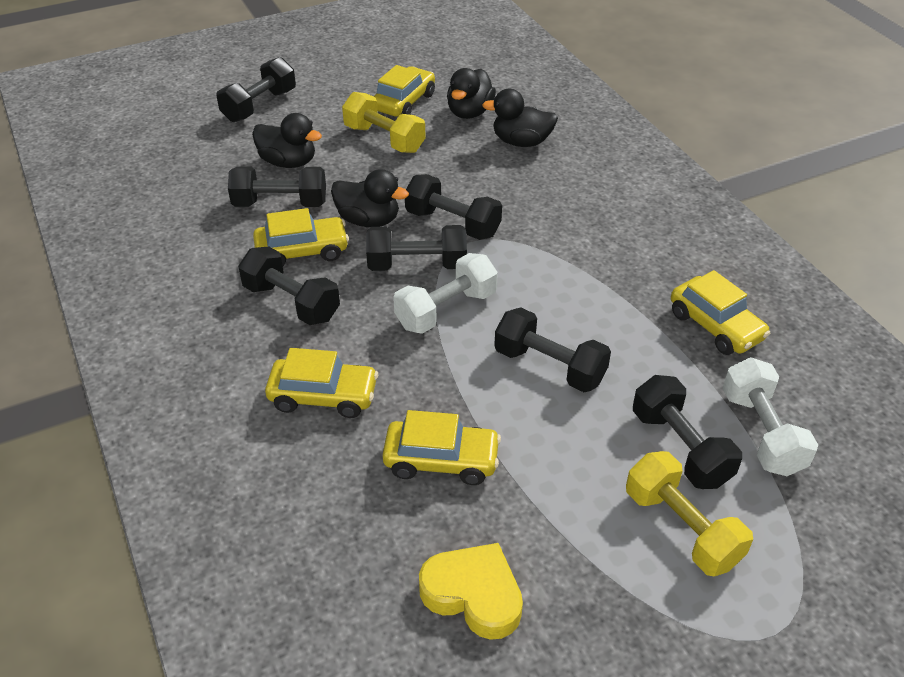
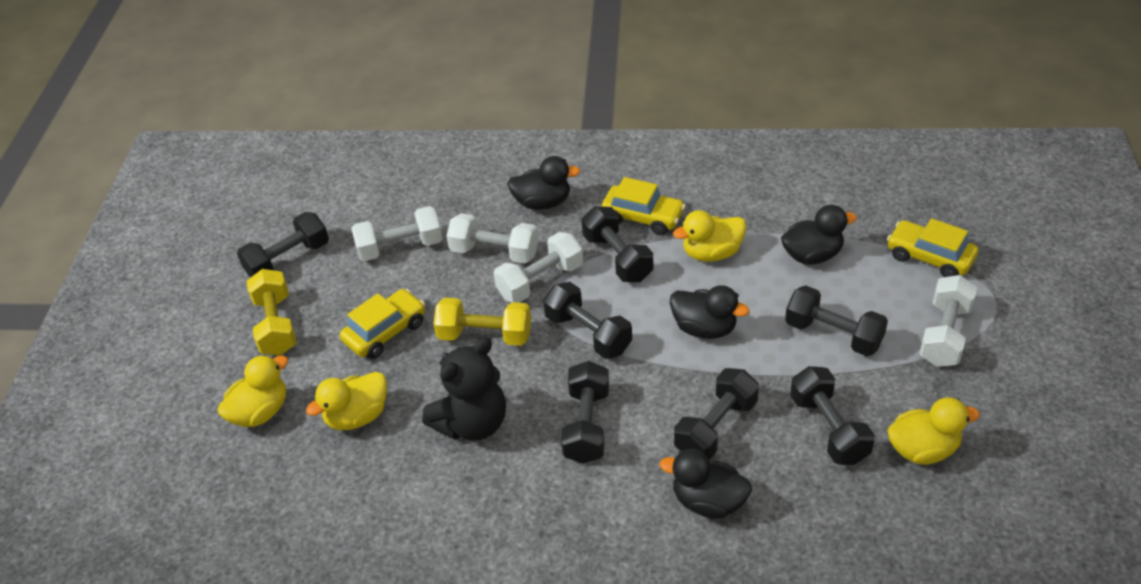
black teddy bear: none = 0 -> [422,337,506,441] = 1
white dumbbell: [393,253,498,334] [722,357,818,476] = 2 -> [352,206,442,261] [446,213,539,263] [493,232,583,303] [919,275,977,367] = 4
yellow car: [253,208,349,266] [265,348,378,418] [373,65,435,117] [382,410,501,485] [671,270,771,355] = 5 -> [340,289,425,359] [602,177,686,235] [887,218,978,277] = 3
yellow duck: none = 0 -> [217,355,288,427] [306,372,387,430] [673,210,747,262] [887,397,980,465] = 4
yellow heart: [419,543,523,640] = 1 -> none = 0

